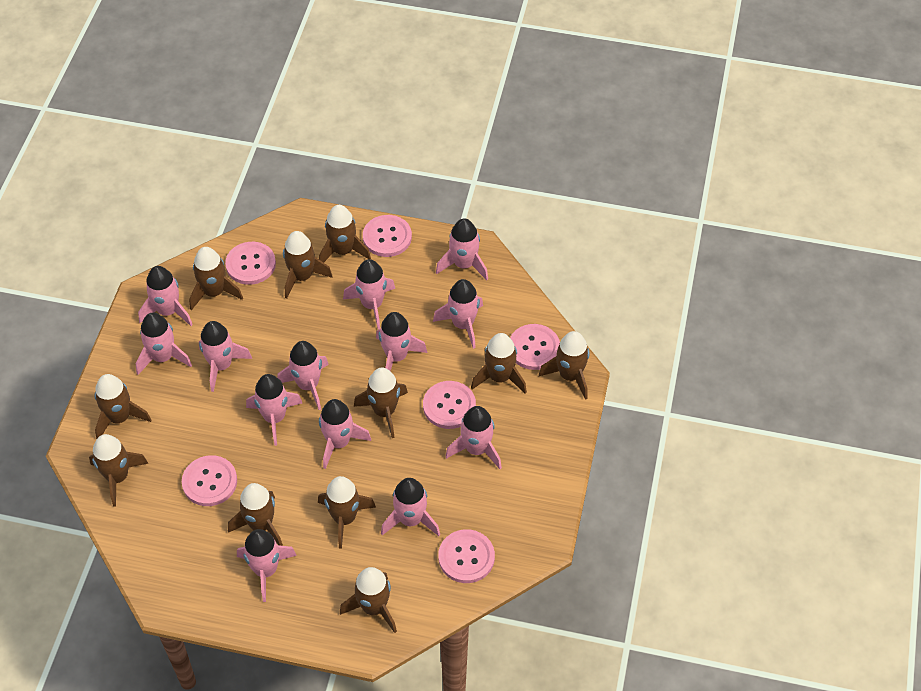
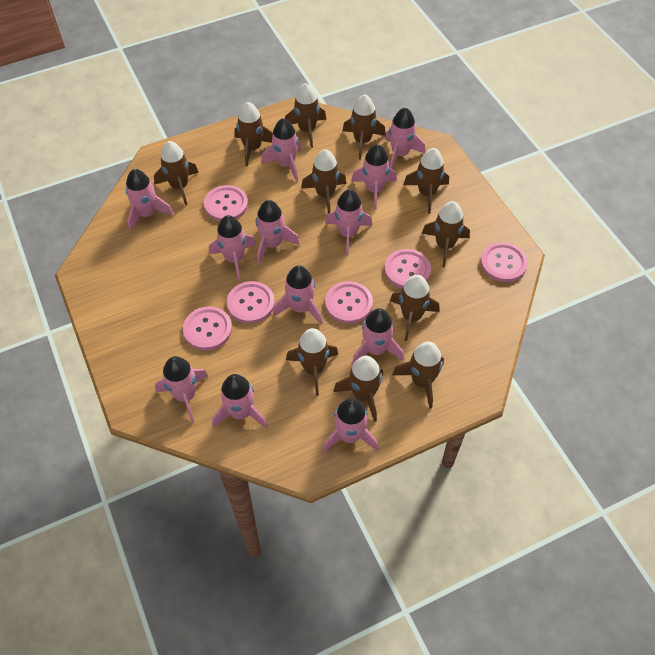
pink rocket: [136,313,192,375] [138,266,193,326] [199,321,252,392] [237,529,297,602] [246,374,302,446] [277,341,329,410] [319,399,371,469] [343,259,395,329] [376,312,427,371] [381,478,440,536] [433,279,483,349] [436,218,488,280] [445,406,502,469] = 13 -> [126,169,174,232] [155,356,208,423] [209,215,256,281] [212,374,268,429] [256,200,300,264] [261,118,301,182] [273,265,323,325] [322,398,379,452] [325,189,372,255] [351,144,397,210] [352,308,404,365] [385,107,425,169] = 12

